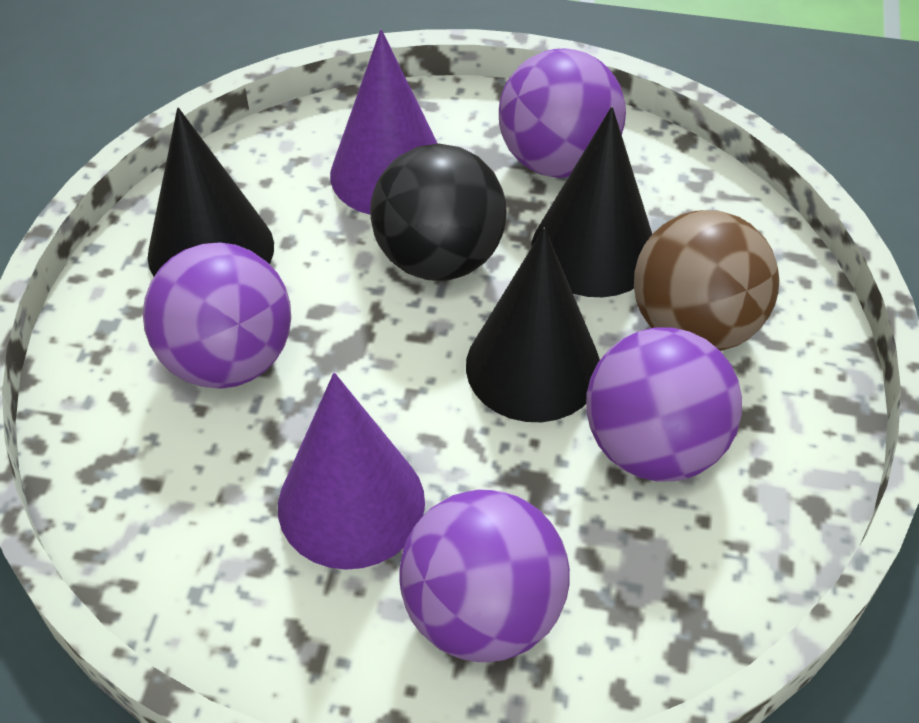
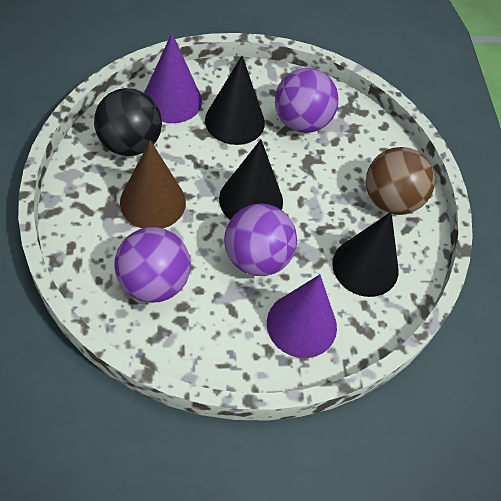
brown cone: none = 0 -> [120,140,186,229] = 1
purple ball: [143,242,291,389] [399,489,570,662] [499,48,626,178] [586,327,742,482] = 4 -> [114,227,191,303] [224,204,297,276] [275,68,339,133] = 3

